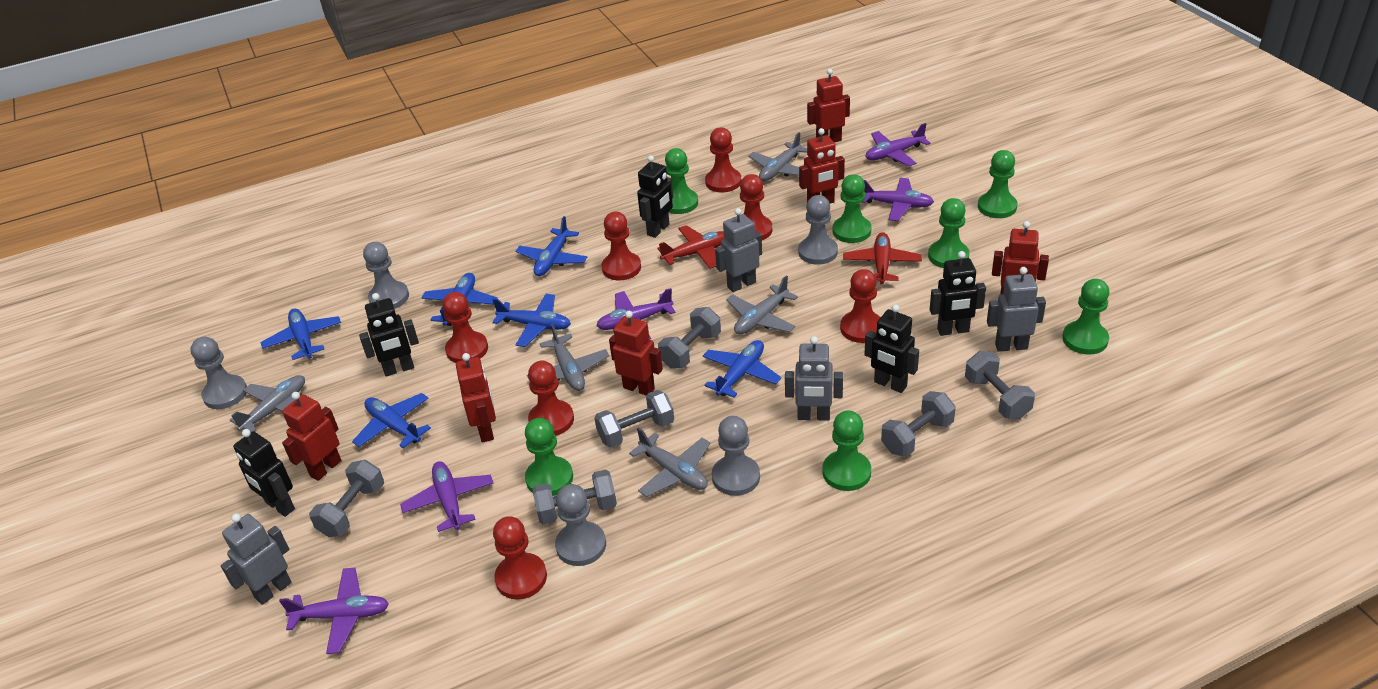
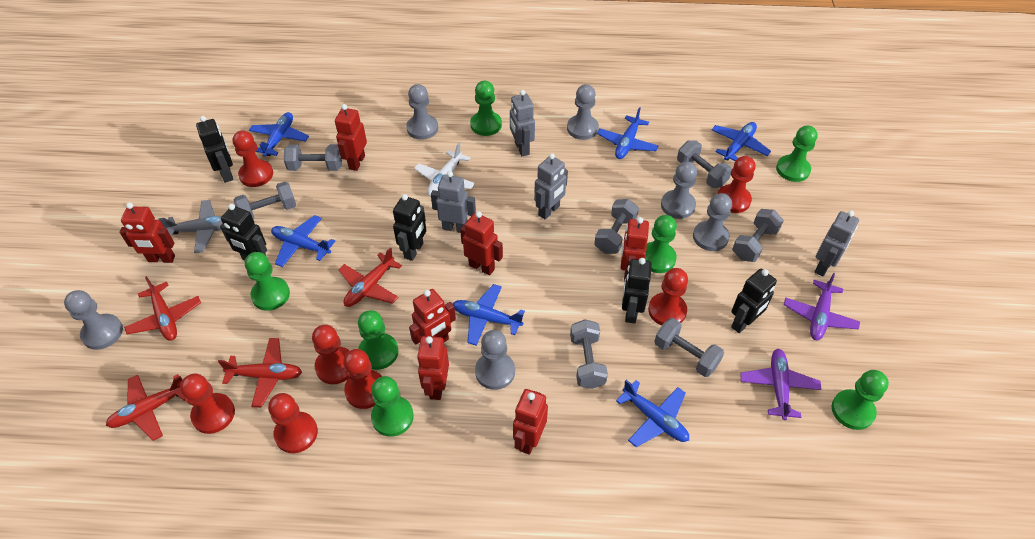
grey dumbbell: [309,460,384,537] [532,470,617,525] [594,390,674,448] [658,307,721,369] [881,391,956,457] [965,351,1035,419] = 6 -> [234,181,296,220] [284,144,342,171] [570,319,608,389] [594,199,639,254] [654,318,724,377] [677,140,732,188] [732,209,784,262] = 7
grey pawn: [190,337,247,409] [363,242,409,309] [555,484,606,566] [712,416,760,496] [798,195,838,265] = 5 -> [64,290,123,350] [406,84,438,140] [475,330,515,390] [567,84,599,140] [661,161,697,219] [693,193,732,251] = 6
grey plane: [230,375,305,432] [527,324,609,391] [629,427,710,497] [726,275,798,334] [748,132,807,181] = 5 -> [158,200,223,253] = 1
purple plane: [279,568,389,654] [400,461,494,532] [596,288,676,340] [861,178,934,221] [865,123,931,166] = 5 -> [740,349,822,420] [784,273,860,340] = 2
red plane: [657,225,725,269] [843,232,922,284] = 2 -> [106,374,185,441] [124,276,201,341] [218,338,302,407] [338,247,402,307] = 4
red robot: [282,392,341,481] [456,353,496,443] [609,311,663,396] [799,128,845,203] [807,69,850,142] [992,221,1049,294] = 6 -> [119,202,175,263] [335,104,367,171] [409,289,456,345] [417,336,449,400] [460,211,503,276] [513,389,548,455] [621,217,649,281] = 7
white plane: none = 0 -> [414,142,475,196] = 1

